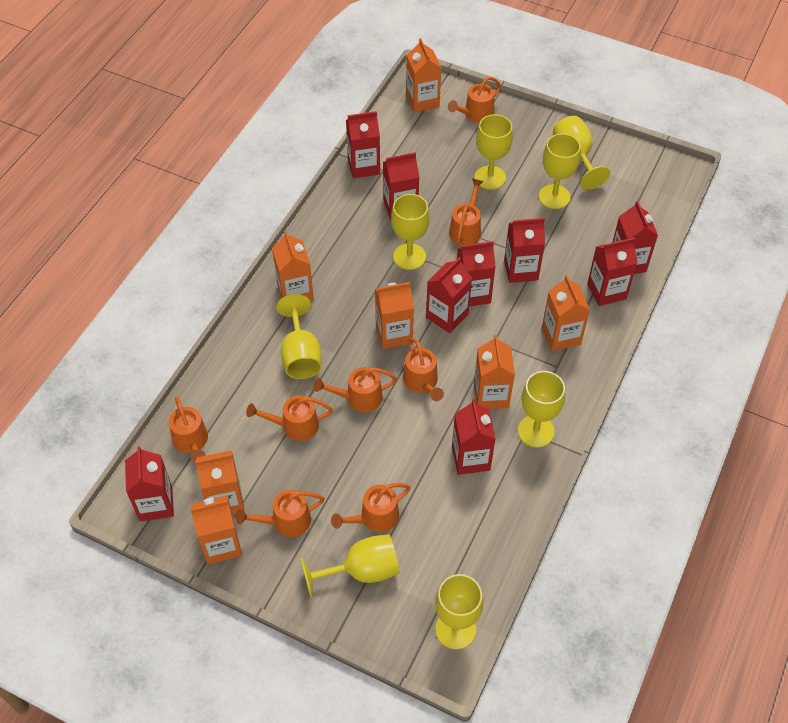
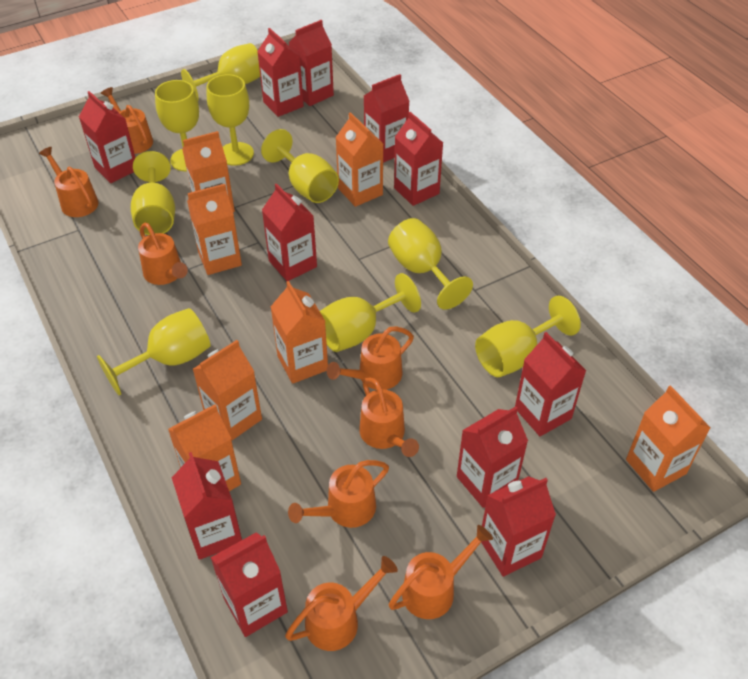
red carton: [125,446,174,521] [346,111,380,178] [383,152,419,220] [426,257,472,333] [452,399,496,475] [457,241,496,307] [504,218,545,283] [587,237,637,306] [612,201,658,274] = 9 -> [79,91,136,183] [172,452,242,560] [210,532,288,637] [257,28,304,117] [262,183,317,281] [289,20,334,106] [364,74,410,163] [394,112,443,206] [457,406,528,508] [481,476,556,577] [515,332,586,436] = 11
yellow goblet: [276,294,322,379] [301,534,400,598] [391,194,430,270] [435,574,484,650] [475,114,513,190] [518,371,565,448] [539,133,581,209] [553,116,610,190] = 8 -> [97,308,211,396] [131,151,175,235] [155,80,199,172] [181,43,260,100] [207,74,254,166] [261,129,339,203] [320,273,421,352] [388,218,473,310] [475,296,581,377] = 9

